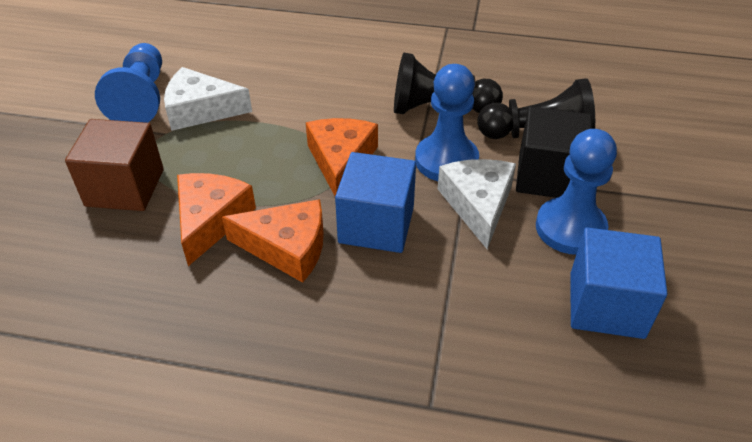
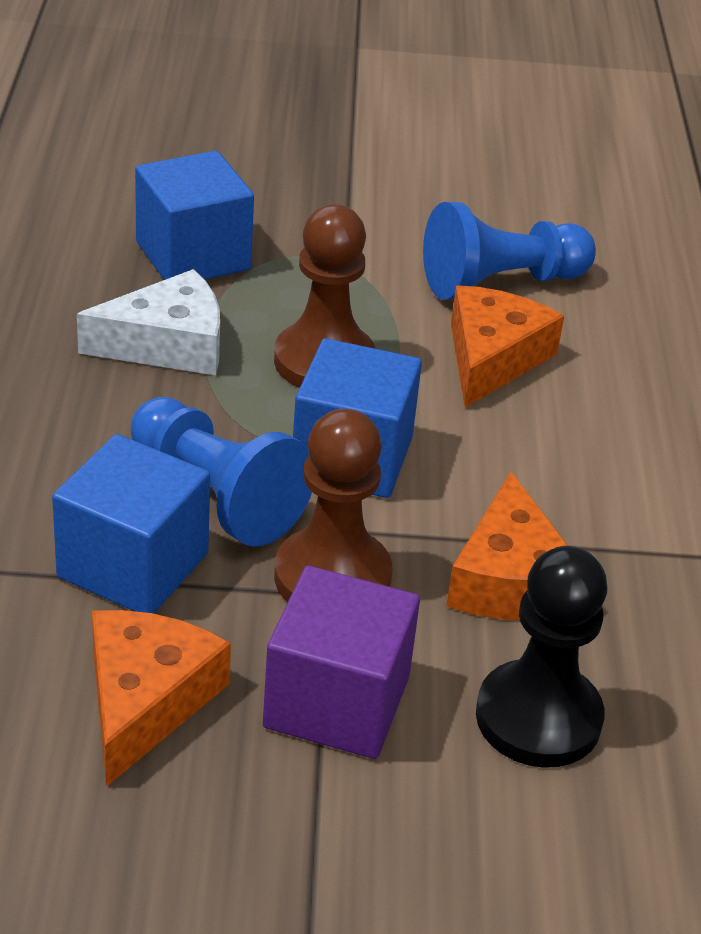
black cube: [516,107,592,198] = 1 -> none = 0
black pawn: [394,53,503,114] [477,78,595,139] = 2 -> [476,546,607,768] = 1
blue cube: [335,152,416,253] [570,227,667,339] = 2 -> [52,434,210,614] [135,150,254,280] [293,338,422,498] = 3
blue pawn: [95,43,162,123] [415,64,479,181] [536,129,617,255] = 3 -> [131,397,312,547] [423,202,596,300] = 2
brown cube: [65,119,164,211] = 1 -> none = 0
brown pawn: none = 0 -> [274,205,376,388] [274,409,392,602] = 2
purple cube: none = 0 -> [263,565,420,759] = 1
white cheese: [164,67,252,131] [437,159,516,249] = 2 -> [77,269,220,375] = 1

